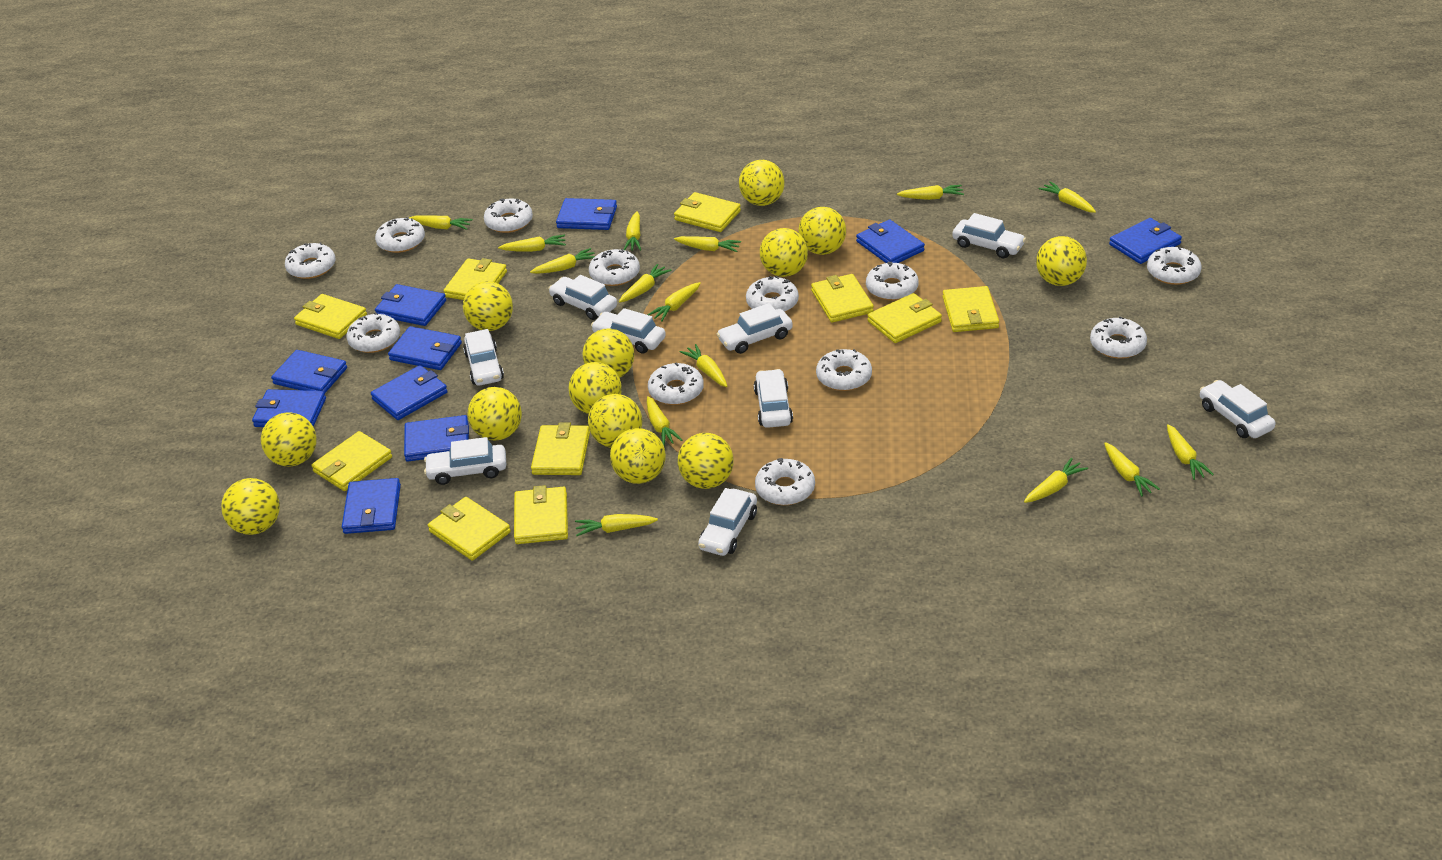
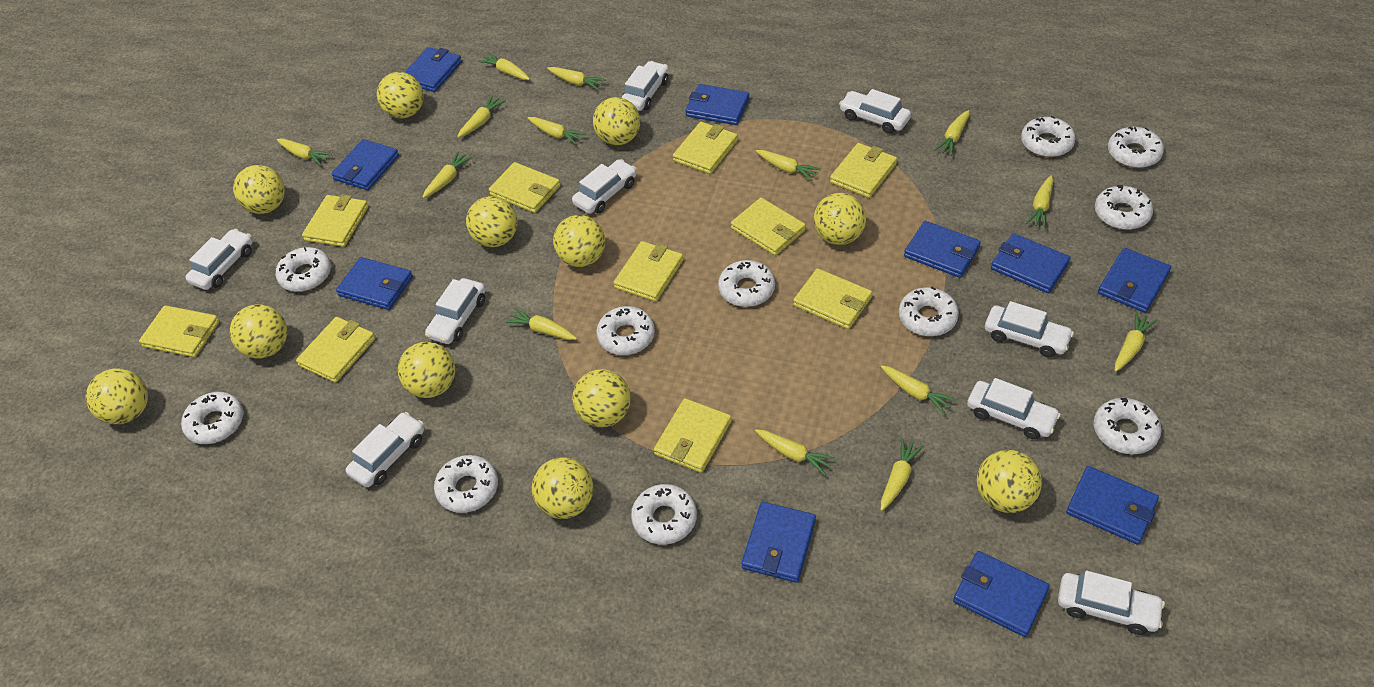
white donut: [285,242,335,279] [347,312,400,353] [375,217,425,253] [484,198,533,233] [589,249,640,286] [648,363,704,405] [746,276,799,312] [755,458,815,505] [816,349,872,391] [866,262,919,300] [1090,317,1147,359] [1147,246,1202,285] = 12 -> [181,392,243,444] [276,247,331,292] [434,455,498,513] [596,306,655,355] [631,484,697,544] [718,260,775,307] [899,287,959,336] [1021,116,1076,157] [1094,398,1161,454] [1095,185,1153,230] [1108,127,1164,168] = 11
yellow ball: [221,478,280,535] [261,412,317,466] [463,281,513,331] [467,387,522,441] [569,362,622,414] [583,328,634,378] [588,394,642,448] [610,428,666,484] [678,433,734,489] [739,160,785,206] [760,228,808,277] [798,207,846,255] [1036,236,1087,286] = 13 -> [86,369,148,424] [230,304,287,358] [233,165,285,214] [377,72,424,118] [398,342,455,398] [466,196,517,247] [532,457,593,519] [553,215,605,267] [572,369,631,427] [593,97,640,145] [814,193,866,245] [977,450,1042,513] = 12
yellow carrot: [409,215,473,230] [498,235,566,252] [530,248,595,274] [575,514,658,536] [619,264,671,303] [623,211,641,251] [647,396,682,446] [648,282,701,322] [674,236,741,252] [680,344,727,387] [897,185,964,200] [1024,458,1088,503] [1039,181,1096,213] [1104,442,1160,497] [1167,424,1214,480] = 15 -> [277,138,332,166] [422,152,472,198] [457,95,506,138] [478,52,530,80] [505,308,577,340] [528,117,586,145] [547,67,606,90] [755,429,835,475] [756,150,821,181] [881,365,957,415] [881,438,924,511] [934,110,969,156] [1026,175,1053,228] [1115,312,1157,372] = 14

